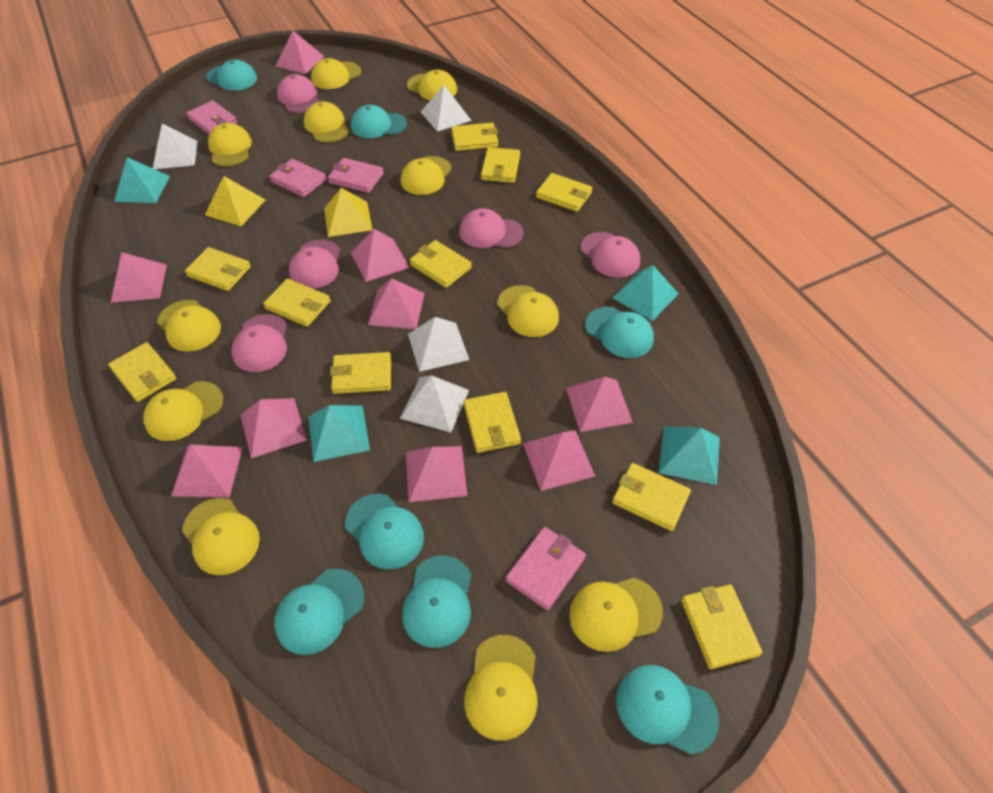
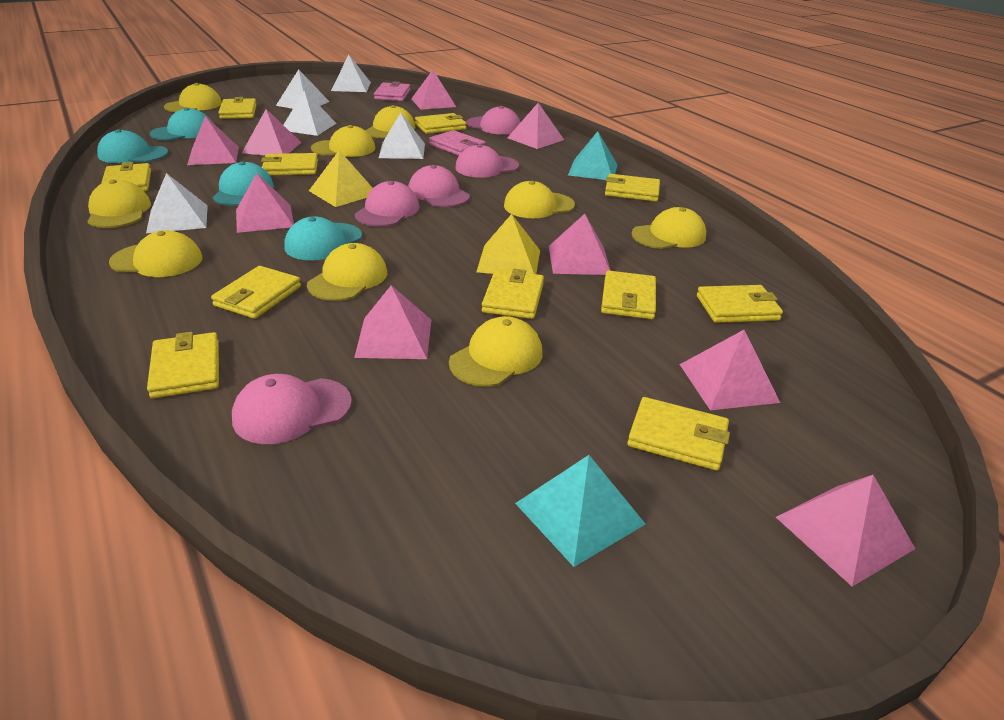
pink wallet: [186,101,237,134] [269,159,327,197] [328,158,384,193] [506,527,586,610] = 4 -> [374,81,411,101] [429,130,486,156] = 2
turquoise cap: [206,60,257,91] [274,568,364,655] [345,493,424,569] [351,105,407,138] [402,555,471,648] [585,307,654,358] [616,665,719,755] = 7 -> [97,129,168,163] [150,108,210,141] [213,161,274,206] [284,217,362,260] = 4
turquoise pyramid: [114,157,170,203] [308,405,370,462] [612,265,679,321] [658,427,720,485] = 4 -> [515,455,646,567] [568,131,617,180] = 2
white pyramid: [153,123,198,169] [400,375,469,432] [408,317,469,372] [421,85,472,132] = 4 -> [146,173,208,233] [276,69,329,109] [284,90,336,136] [331,54,371,92] [379,112,425,159] = 5
yellow cap: [143,381,223,441] [157,300,221,352] [182,498,260,575] [208,123,252,166] [304,101,349,142] [311,58,361,89] [401,156,452,195] [407,70,457,100] [464,635,538,741] [497,285,559,337] [569,578,663,652] = 11 -> [87,180,151,228] [109,230,202,277] [164,83,222,112] [307,243,387,301] [311,125,375,157] [365,105,415,139] [449,316,543,387] [504,181,575,218] [632,207,706,249] = 9

